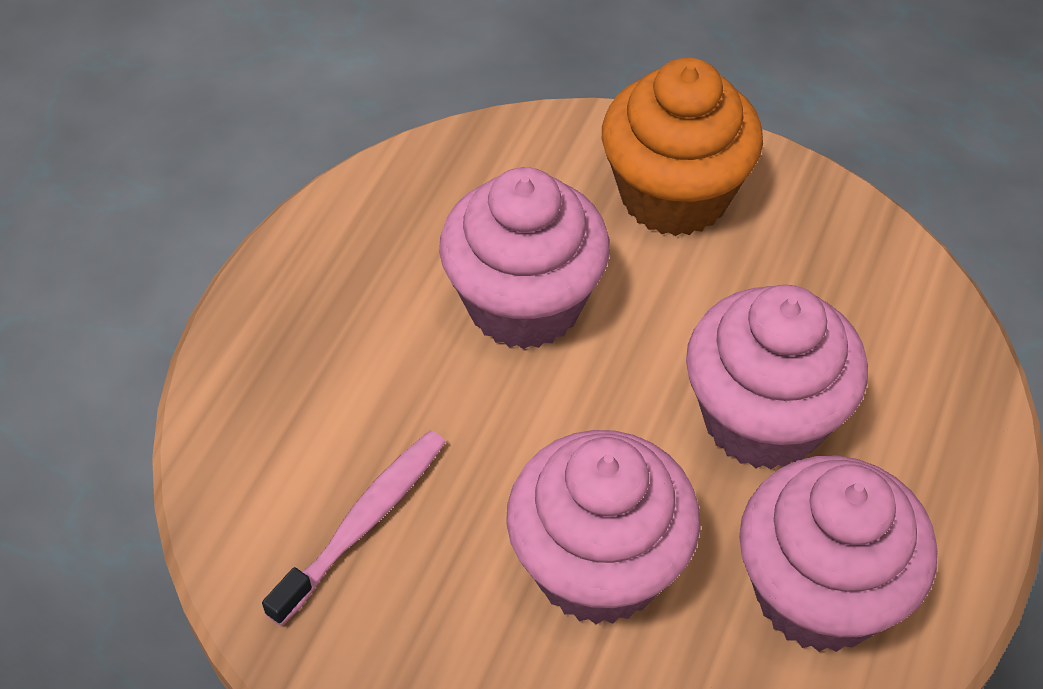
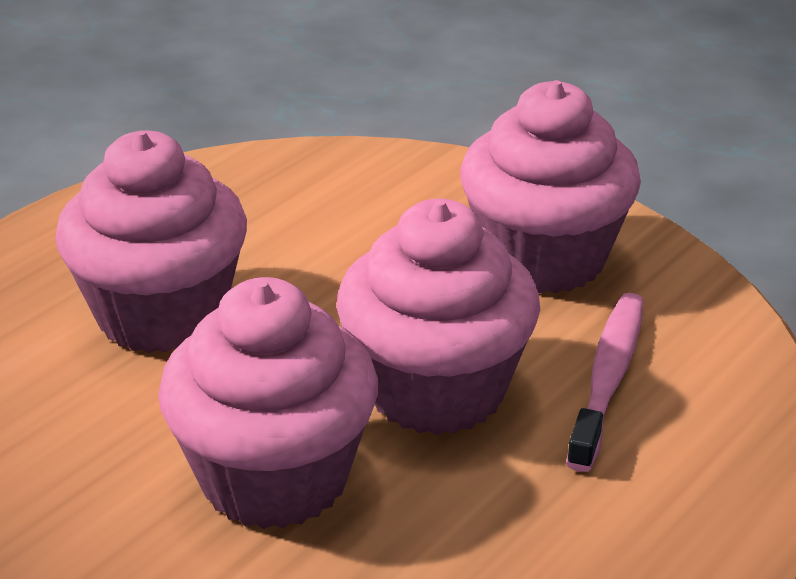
orange cupcake: [602,58,763,236] = 1 -> none = 0

